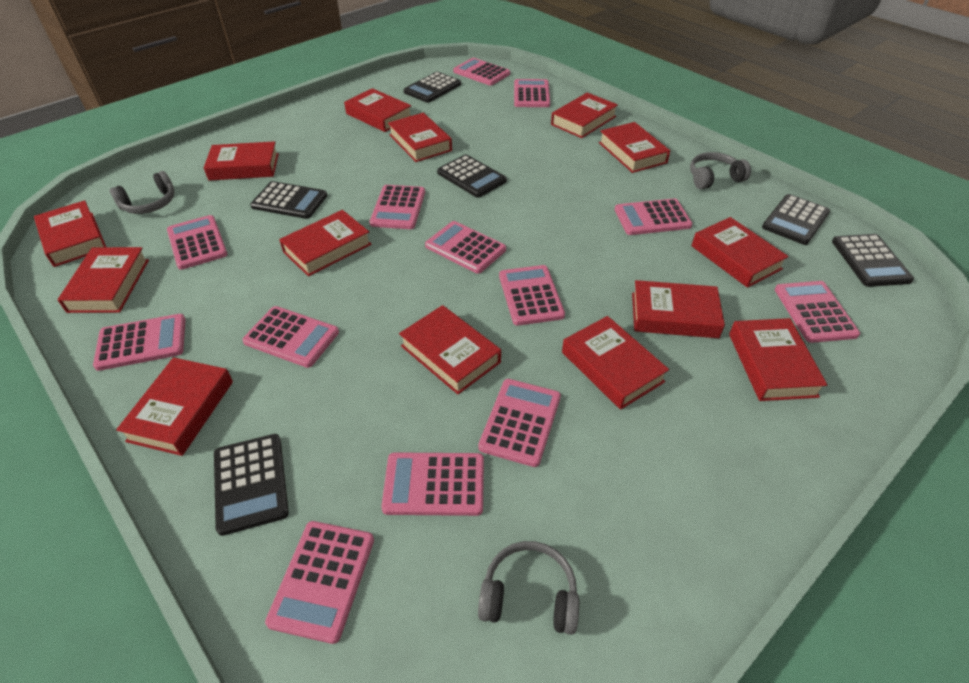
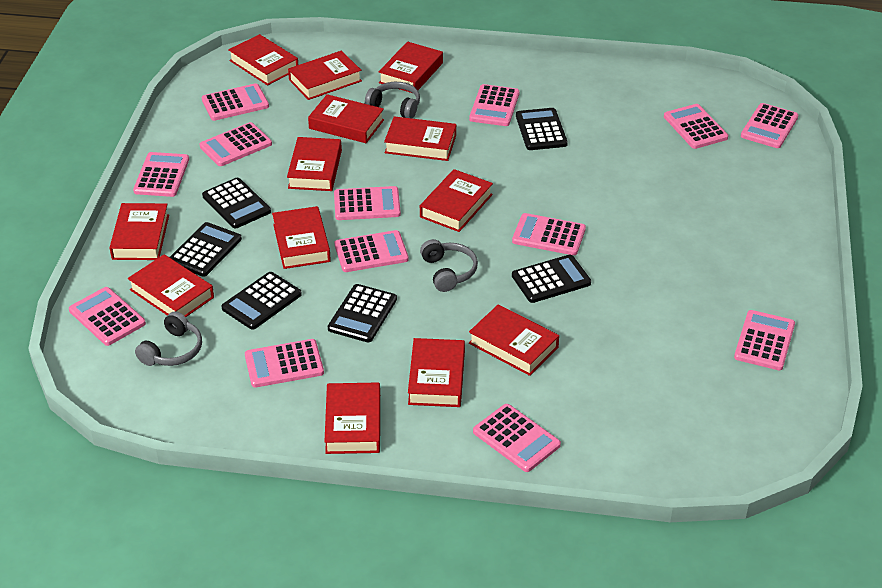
red book: [34,200,106,267] [57,247,149,313] [116,357,233,456] [204,141,279,181] [279,210,371,276] [344,88,411,132] [388,113,452,162] [399,305,501,394] [551,93,618,138] [562,316,669,410] [599,122,670,173] [632,280,725,338] [692,217,789,288] [729,318,827,401] = 14 -> [109,203,169,260] [128,254,214,317] [228,34,298,86] [272,206,331,269] [287,137,342,191] [288,51,362,100] [308,94,384,143] [324,382,380,454] [379,41,443,93] [384,116,456,161] [408,338,465,407] [420,169,493,232] [469,304,559,376] = 13

